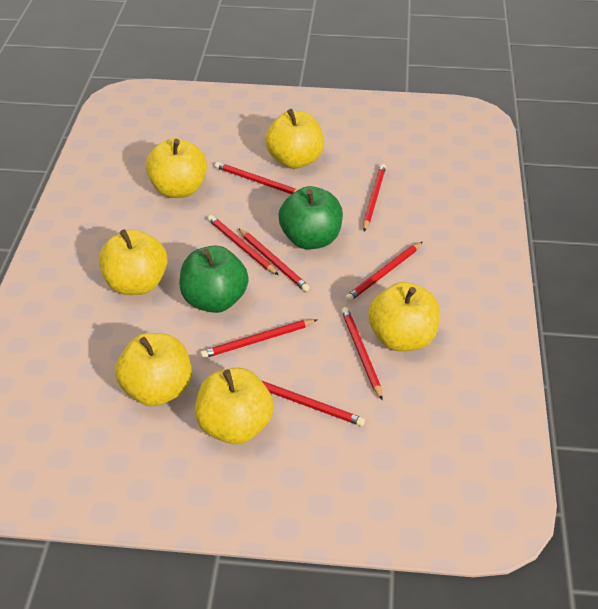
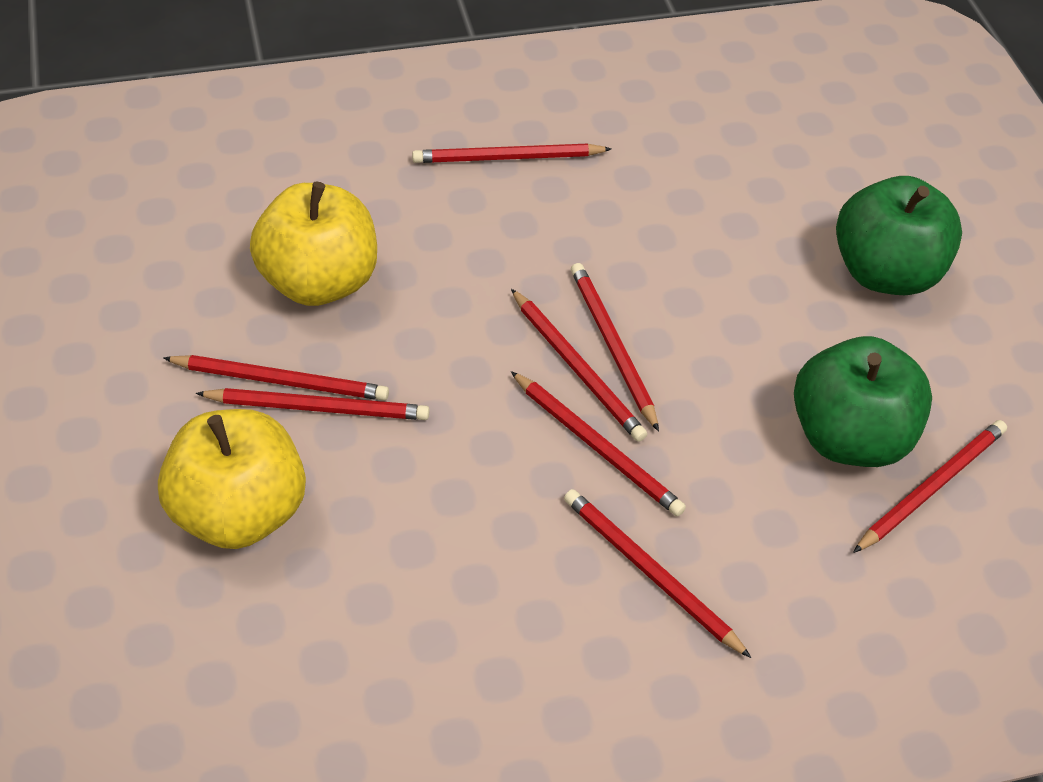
yellow apple: [99,229,168,295] [115,333,192,406] [146,138,207,198] [195,368,274,444] [265,109,324,169] [368,282,440,351] = 6 -> [158,409,306,549] [250,181,377,306] = 2

